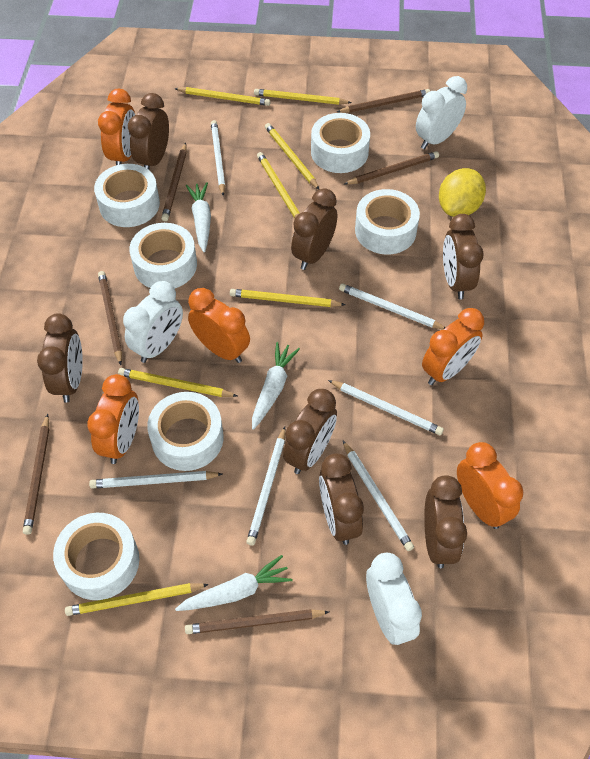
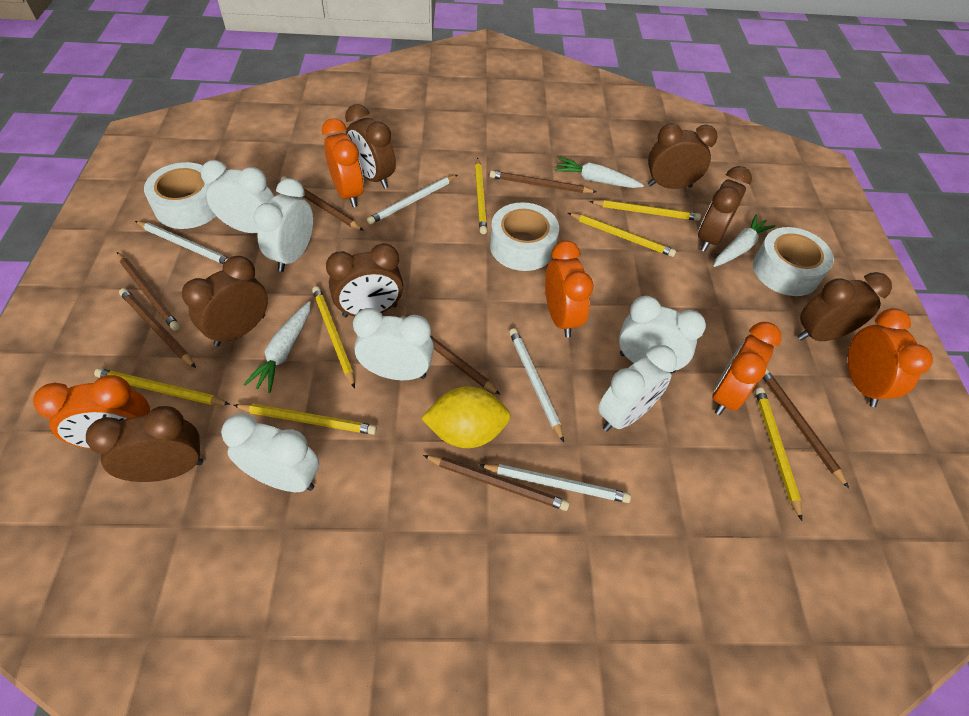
brown pencil: [23,414,49,535] [98,271,122,365] [161,143,187,221] [185,609,329,634] [337,89,430,113] [345,151,439,185] = 6 -> [117,252,180,331] [119,288,196,368] [281,176,364,231] [400,316,500,395] [423,455,570,511] [490,171,597,193] [763,368,849,488] = 7
white clock: [123,281,183,363] [366,553,422,645] [416,76,467,149] = 3 -> [201,160,275,233] [221,413,319,492] [254,178,313,272] [353,308,434,380] [598,345,677,431] [619,296,706,373] = 6
white pencil: [89,471,223,489] [211,120,225,196] [246,427,286,546] [328,380,444,435] [339,283,446,330] [343,441,414,551] = 6 -> [135,221,229,265] [367,175,457,225] [480,464,631,503] [509,328,564,442] = 4
white tape: [53,513,140,600] [94,164,160,227] [129,223,197,288] [147,392,224,471] [311,113,370,173] [355,189,420,254] = 6 -> [144,162,216,229] [490,202,559,271] [753,227,834,296] = 3

